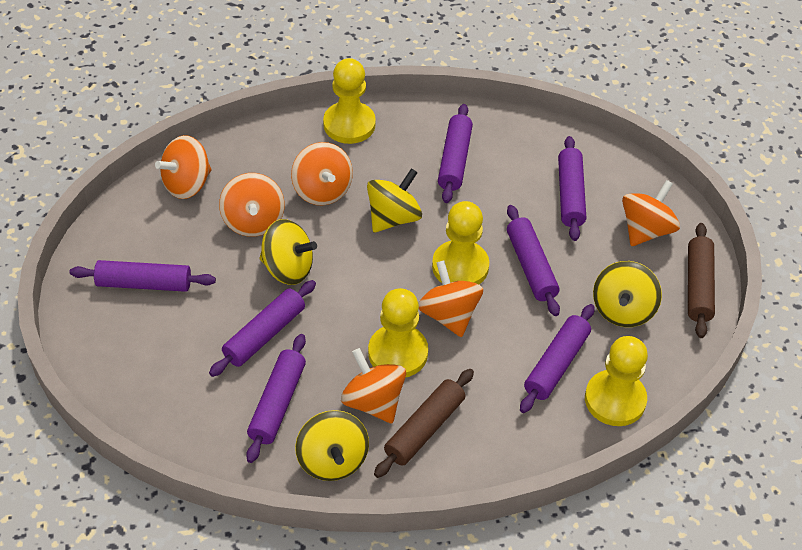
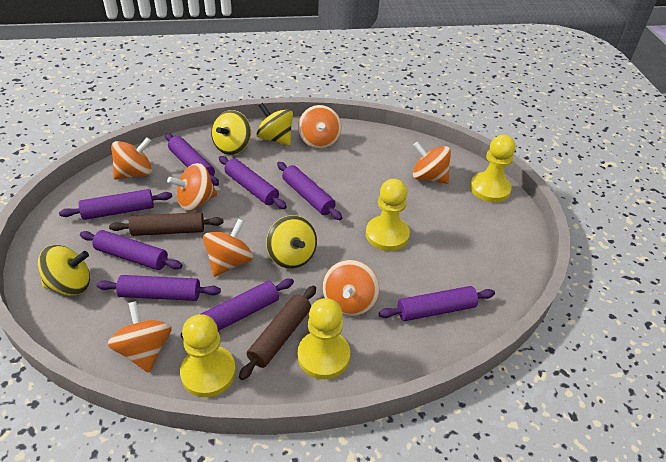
orange spinning top: [155,135,212,199] [219,173,284,237] [291,142,353,205] [341,348,406,423] [418,261,483,337] [622,180,680,246] = 6 -> [108,301,172,373] [111,138,152,179] [167,163,217,211] [203,219,253,277] [298,105,341,149] [322,260,379,316] [413,141,451,184] = 7
purple rolling pin: [70,260,216,292] [209,280,316,377] [246,334,306,463] [438,104,473,203] [507,205,560,316] [520,304,594,413] [558,136,586,241] = 7 -> [59,189,172,220] [80,230,182,270] [96,275,221,301] [165,133,219,186] [180,279,294,339] [219,156,287,209] [277,162,342,220] [379,286,495,321] = 8

